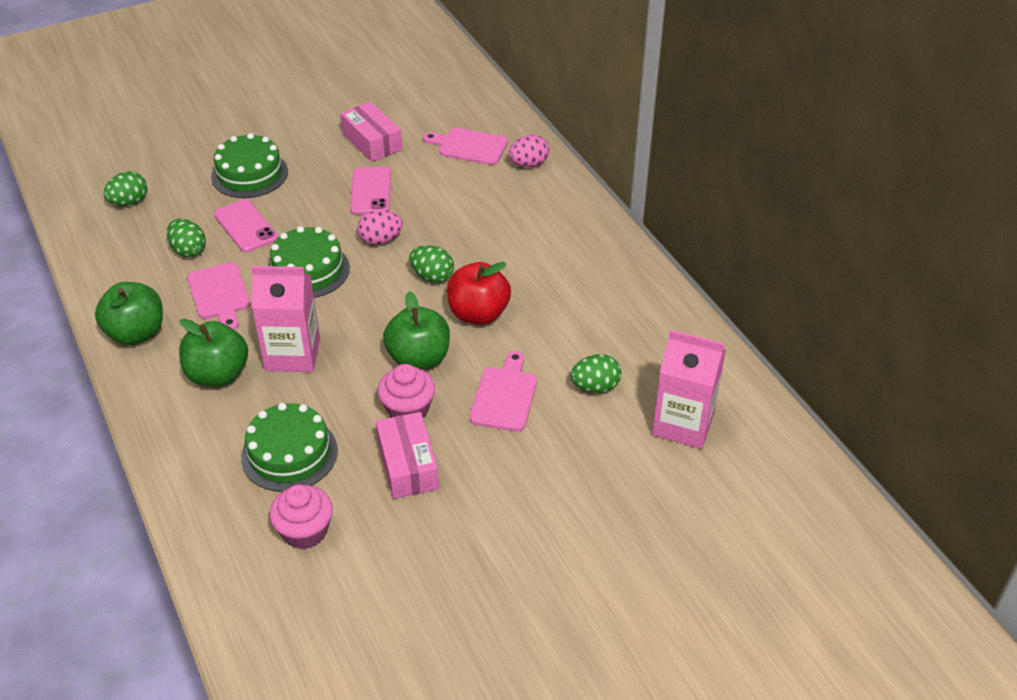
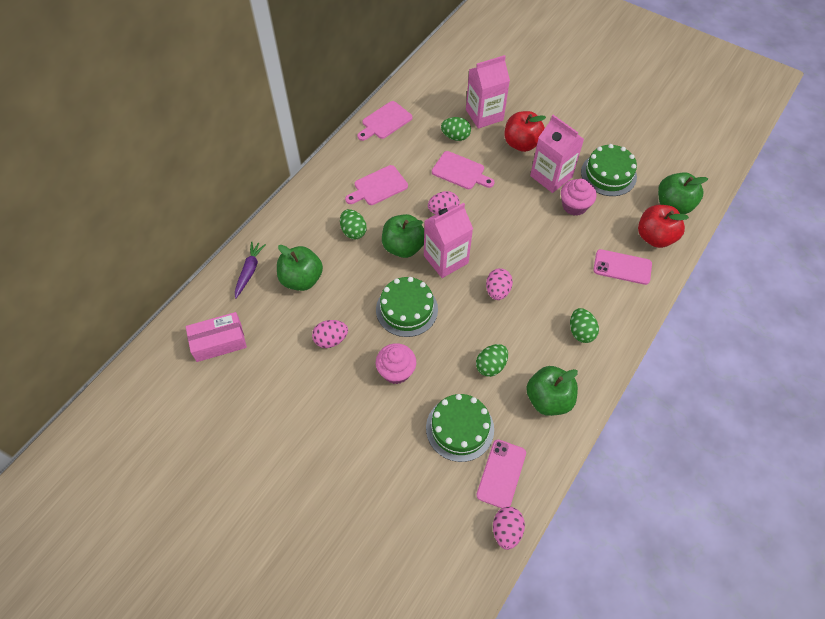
green apple: [95,282,163,345] [179,319,248,387] [383,291,450,370] = 3 -> [277,245,323,291] [382,214,424,258] [526,366,578,416] [658,172,708,214] = 4
pink box: [340,102,402,162] [376,412,439,499] = 2 -> [186,312,247,362] = 1
pink carton: [251,266,320,372] [652,330,726,449] = 2 -> [424,203,473,278] [466,55,510,129] [530,115,584,193] = 3
pink egg: [357,210,403,245] [509,135,549,167] = 2 -> [312,320,348,348] [428,191,460,214] [486,268,513,300] [493,507,525,550] = 4
purple carrot: none = 0 -> [235,241,266,299] = 1
red apple: [447,262,511,325] = 1 -> [505,111,546,152] [638,205,689,248] = 2

